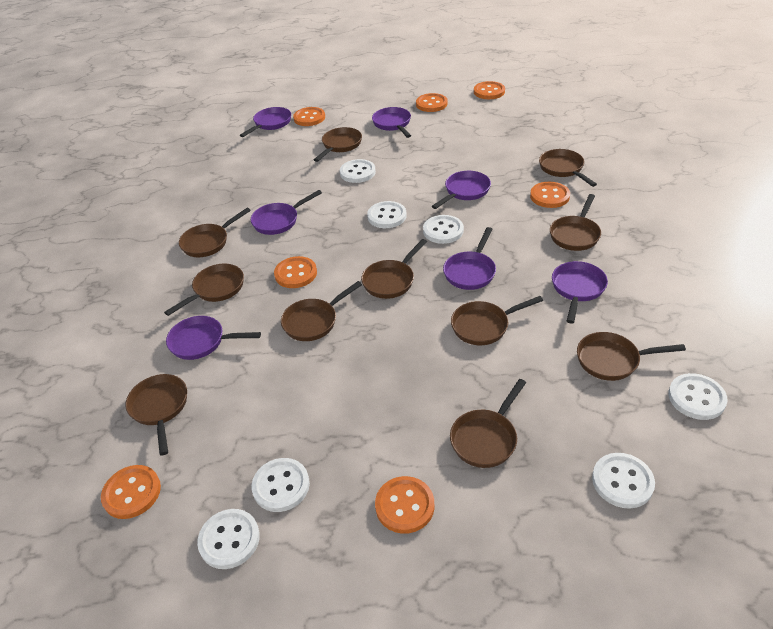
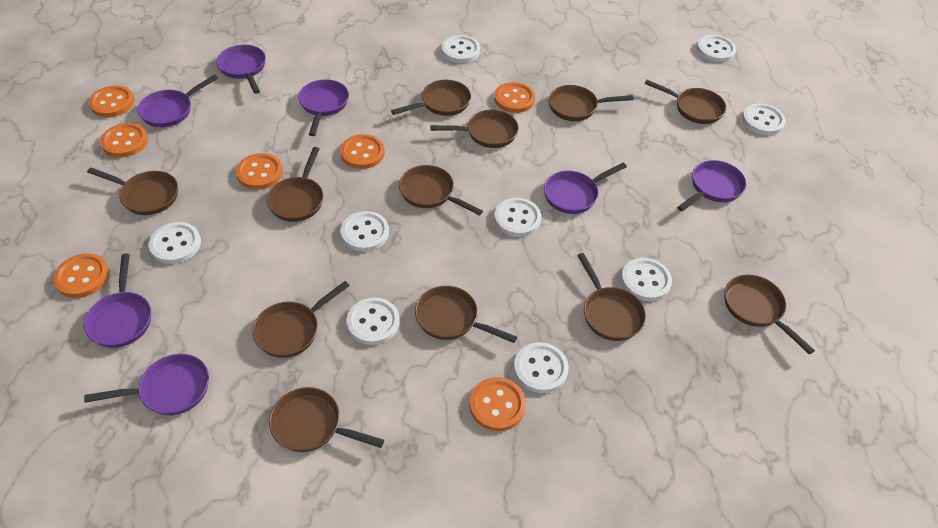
brown pan: [125,374,187,456] [164,264,244,316] [179,208,251,257] [281,281,362,341] [314,127,362,162] [361,239,427,299] [450,379,526,468] [451,296,543,345] [539,149,597,187] [550,194,601,251] [577,332,686,381] = 11 -> [87,167,178,215] [253,281,350,358] [266,147,323,222] [269,387,384,452] [391,80,471,116] [399,165,483,216] [415,286,517,343] [430,110,519,148] [548,85,634,121] [577,253,646,341] [645,80,726,124] [725,275,815,354] = 12
white button: [197,509,260,569] [251,458,310,512] [340,159,376,183] [367,201,407,228] [423,215,464,244] [592,453,655,508] [668,373,728,420] = 7 -> [149,222,201,264] [341,211,389,252] [347,298,400,345] [442,35,480,63] [494,198,541,237] [514,342,569,393] [621,258,672,301] [697,35,736,62] [742,103,786,135] = 9

